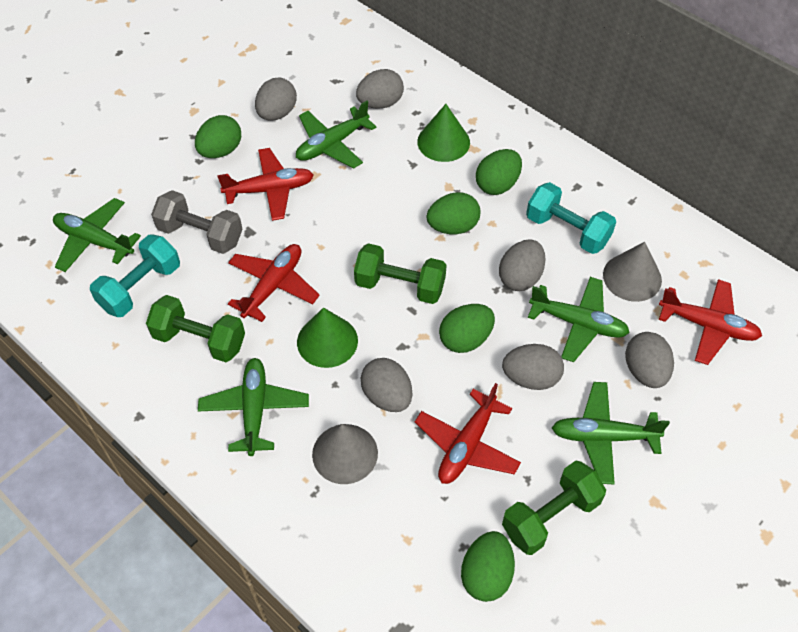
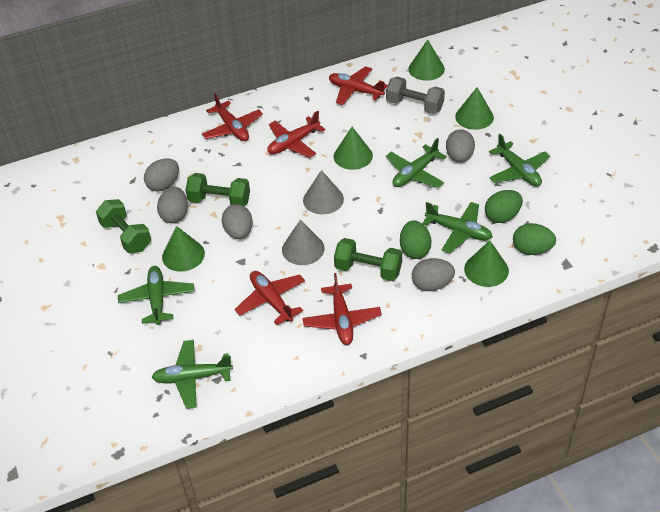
green cone: [297,307,358,368] [417,104,470,162] = 2 -> [162,226,205,272] [334,127,373,170] [409,40,445,81] [455,87,494,130] [464,241,509,287] = 5
green egg: [195,115,241,158] [427,192,481,234] [439,304,495,353] [461,531,515,602] [476,149,522,195] = 5 -> [400,220,432,259] [485,190,523,223] [513,223,556,255] = 3
grey egg: [255,78,297,121] [356,69,404,109] [361,358,413,412] [499,239,546,291] [502,344,564,390] [625,332,674,388] = 6 -> [144,158,179,192] [157,187,188,223] [222,204,253,239] [412,258,455,291] [446,129,475,162] = 5
red plane: [217,148,314,221] [228,244,320,322] [415,383,521,484] [659,279,762,365] = 4 -> [202,94,263,141] [235,271,305,325] [267,111,325,158] [302,273,382,345] [329,66,388,105] = 5
turquoise dumbbell: [90,235,180,317] [526,182,616,254] = 2 -> none = 0

